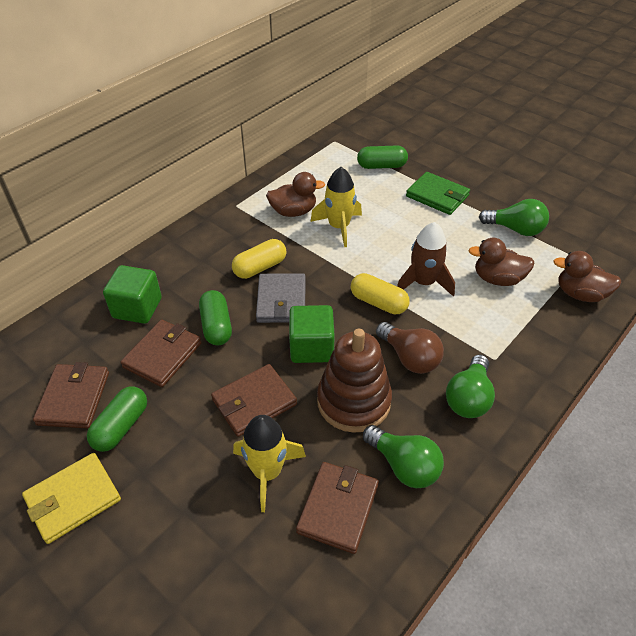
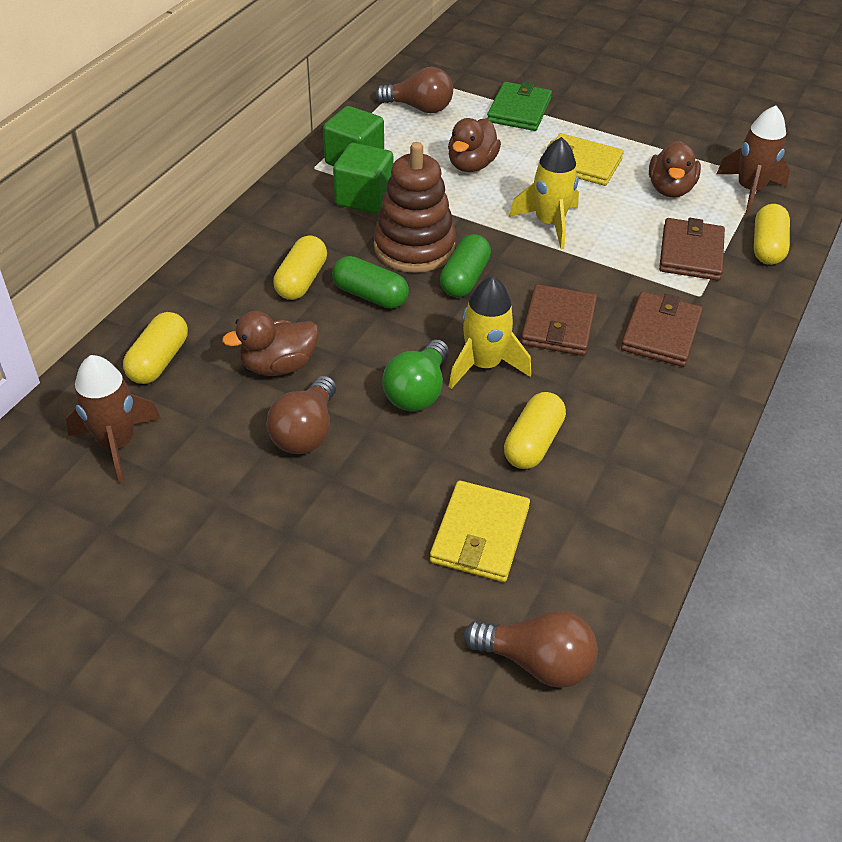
brown light bulb: [376,322,444,374] = 1 -> [266,376,336,454] [375,67,453,113] [464,611,598,688] = 3
brown rocket: [397,222,455,296] = 1 -> [66,355,161,484] [717,106,790,214] = 2
brown wallet: [33,362,109,429] [121,319,202,387] [211,364,297,437] [296,462,379,554] = 4 -> [521,284,597,356] [621,292,703,367] [659,218,725,281] = 3
green capsule: [87,386,147,452] [199,290,232,346] [357,145,408,169] = 3 -> [332,256,409,309] [440,234,491,297] = 2
green light bulb: [363,425,444,488] [446,354,495,418] [479,199,549,236] = 3 -> [382,339,449,411] = 1
grey wallet: [256,273,305,323] = 1 -> none = 0
yellow capsule: [232,239,287,279] [351,273,410,314] = 2 -> [123,312,188,384] [273,235,327,300] [504,392,566,469] [754,204,790,265] = 4
yellow wallet: [22,453,121,544] = 1 -> [430,480,530,582] [547,133,624,186] = 2

